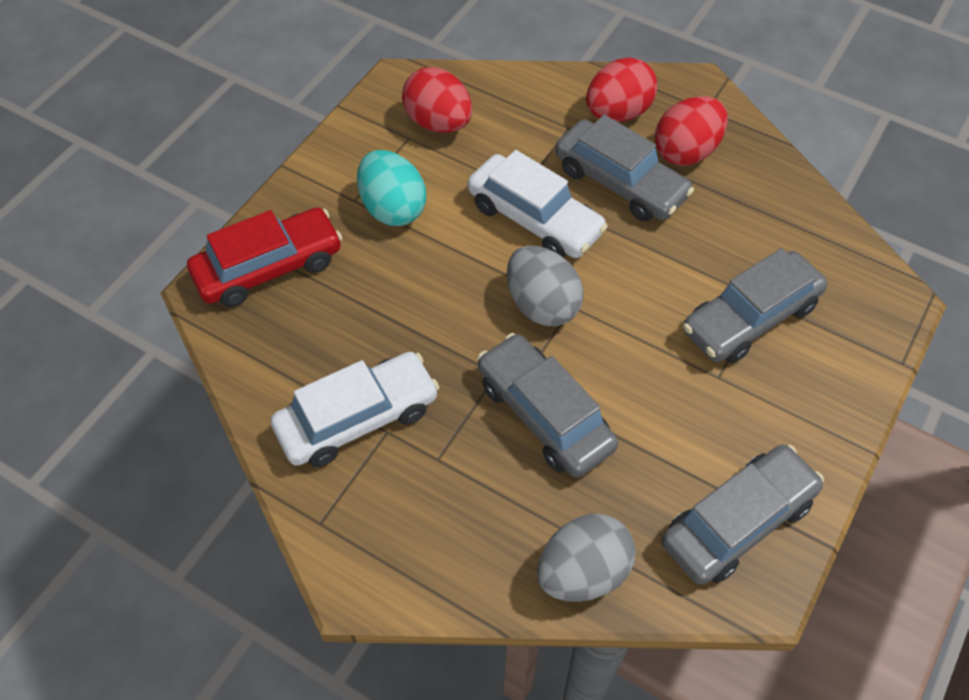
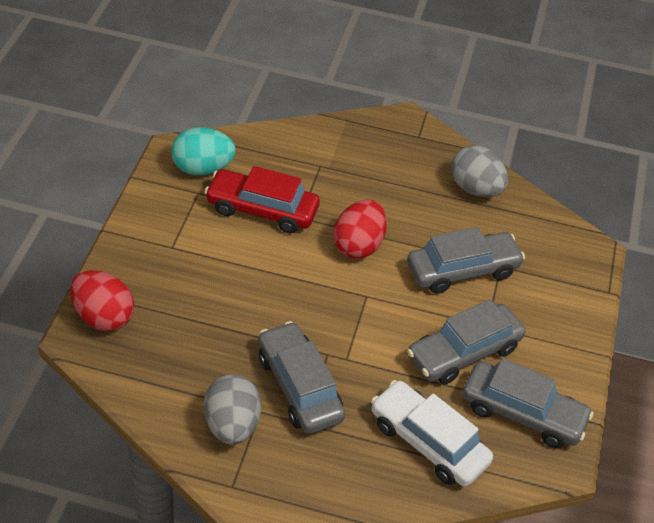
red egg: [402,67,472,133] [586,57,657,122] [655,96,728,166] = 3 -> [70,270,134,331] [333,200,387,259] = 2
white car: [271,352,439,467] [468,150,608,258] = 2 -> [371,380,493,487] = 1

